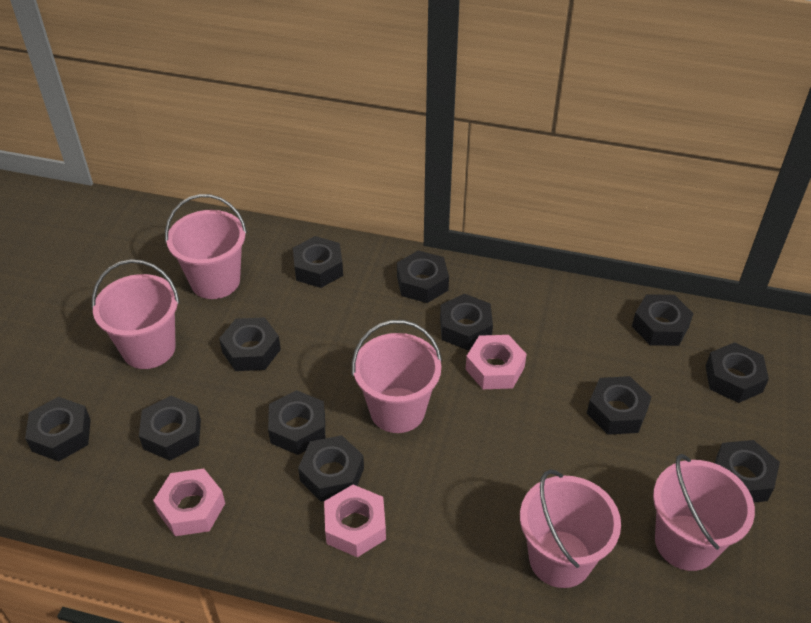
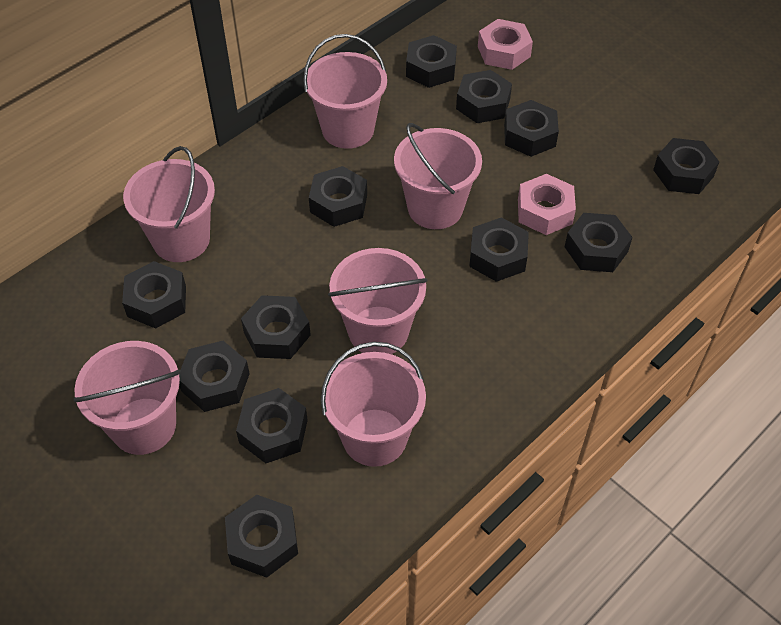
pink bucket: [92,259,180,369] [165,194,247,299] [352,320,442,433] [520,469,621,588] [653,454,755,571] = 5 -> [74,341,181,455] [123,146,215,262] [303,34,387,149] [321,342,426,467] [328,248,427,354] [394,123,482,229] = 6
pink nut: [153,468,225,536] [324,485,386,557] [465,335,527,389] = 3 -> [478,19,533,70] [518,174,576,235] = 2

